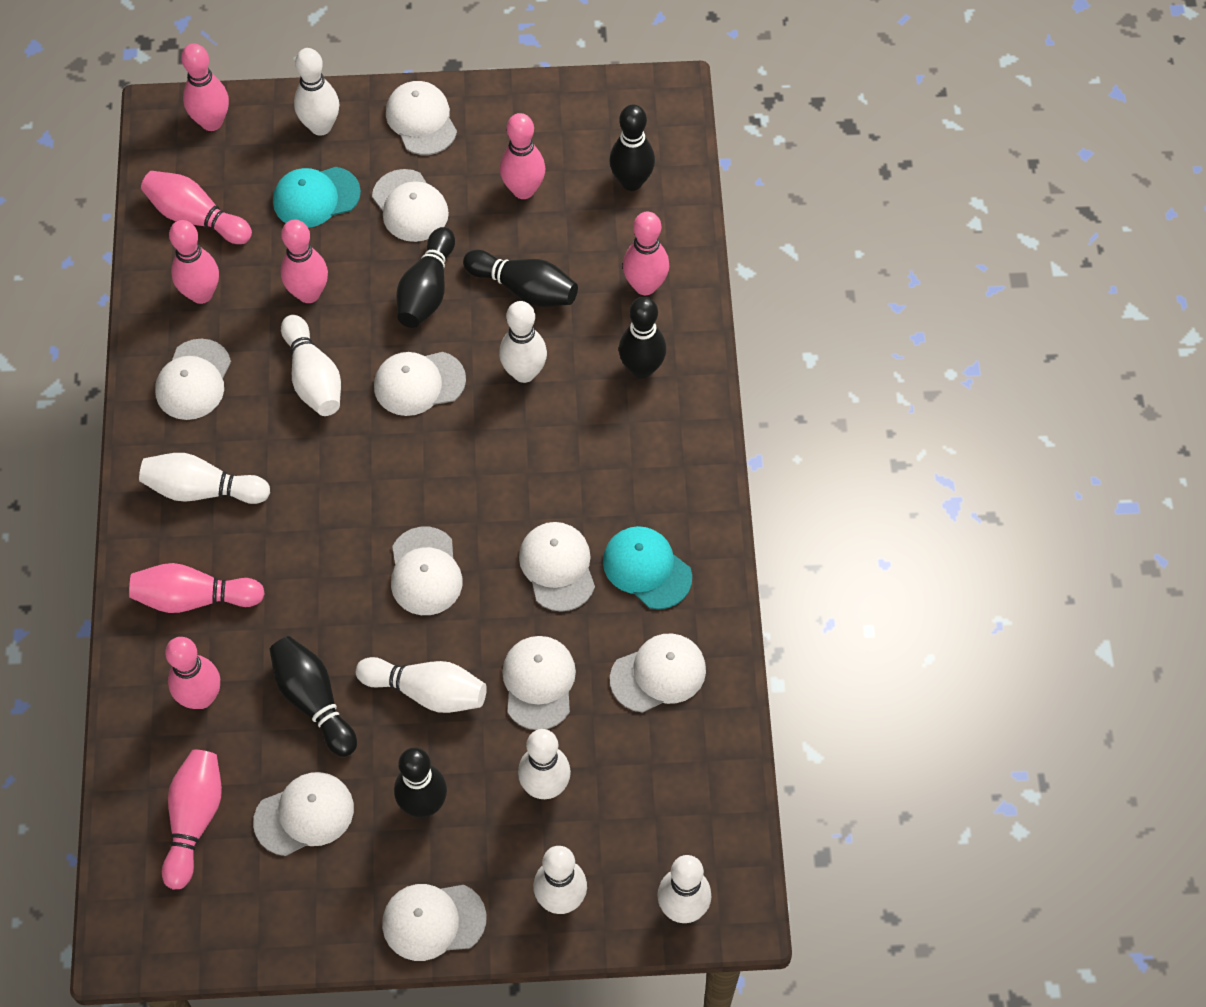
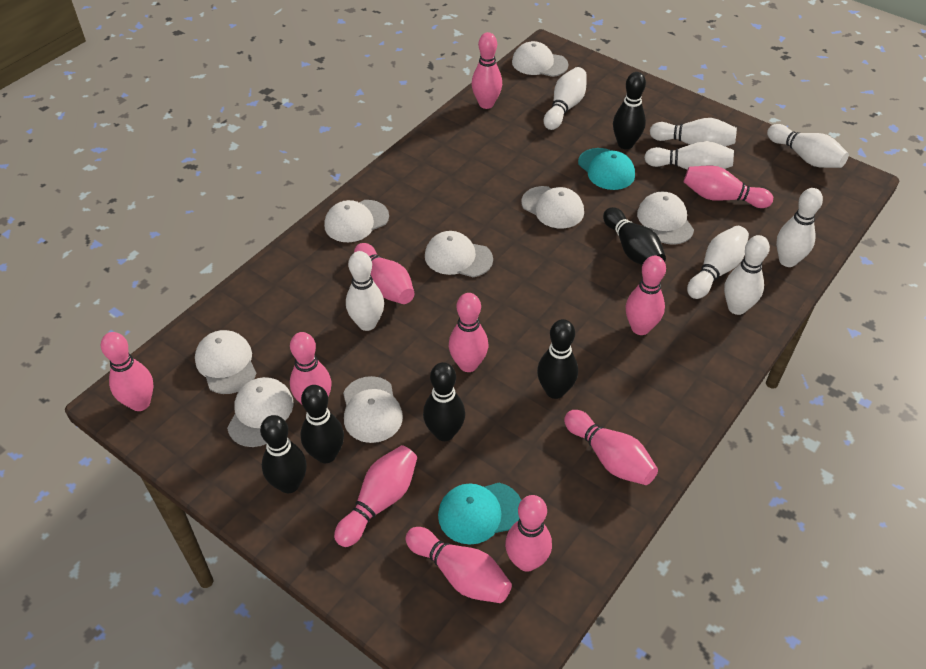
pink bowling pin: [129,563,265,613] [141,171,252,244] [162,750,222,890] [165,637,220,709] [169,220,219,304] [181,43,229,131] [281,220,328,303] [500,113,546,199] [623,211,669,295] = 9 -> [101,332,154,411] [290,332,332,404] [334,445,417,547] [354,243,414,304] [406,527,512,603] [449,293,488,372] [472,32,502,109] [505,495,552,572] [564,410,658,485] [626,256,666,335] [684,166,773,208] = 11
white cap: [155,339,231,420] [253,772,354,856] [372,169,449,242] [374,352,466,416] [382,884,487,961] [386,81,457,155] [391,527,463,615] [502,636,576,730] [519,522,595,612] [610,634,706,713] = 10 -> [195,330,256,394] [227,377,294,447] [324,200,389,242] [343,376,403,443] [425,231,493,277] [512,41,568,77] [521,186,584,229] [637,192,694,245] = 8

